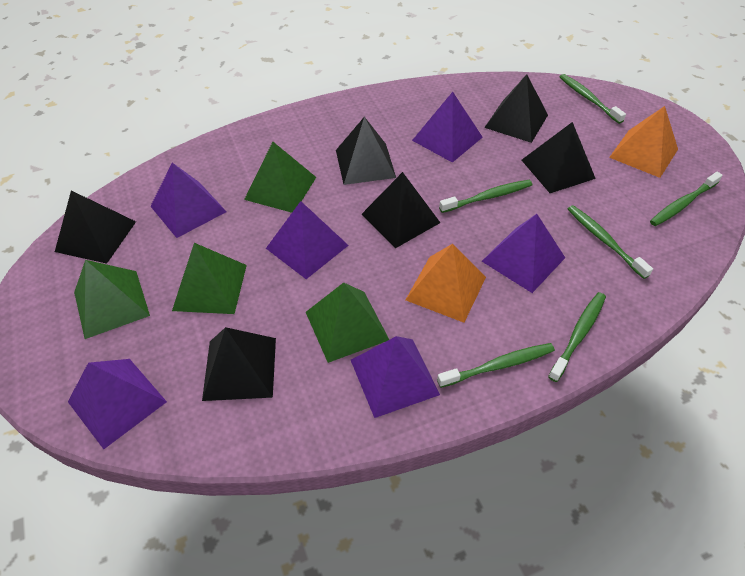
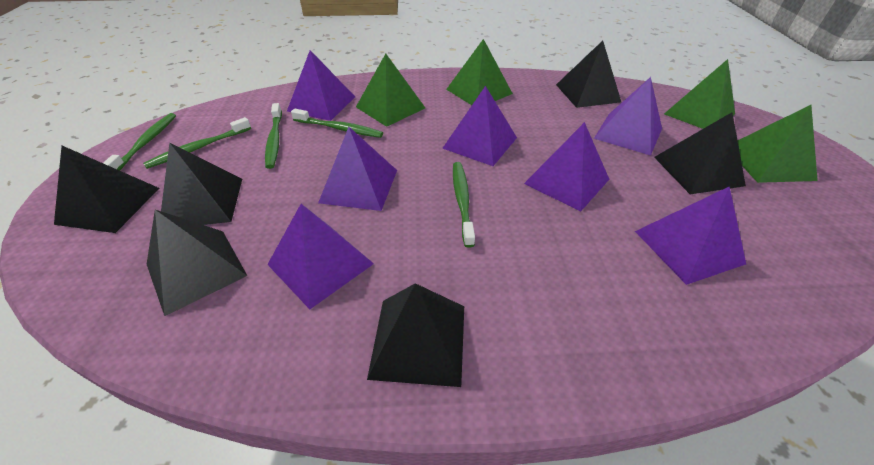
green toothbrush: [437,343,555,388] [439,180,532,213] [548,292,606,382] [560,74,626,124] [568,205,653,279] [650,172,723,226] = 6 -> [103,113,176,171] [143,117,251,169] [265,103,282,169] [291,109,383,138] [453,162,475,248] = 5
orange pyramid: [406,244,486,323] [609,106,678,178] = 2 -> none = 0
purple pyramid: [68,359,167,449] [150,163,227,238] [266,201,349,279] [351,336,440,418] [412,92,483,163] [482,214,565,293] = 6 -> [267,204,374,309] [287,50,355,121] [318,127,397,211] [442,86,517,166] [524,122,609,211] [594,77,662,155] [635,186,746,285] = 7

